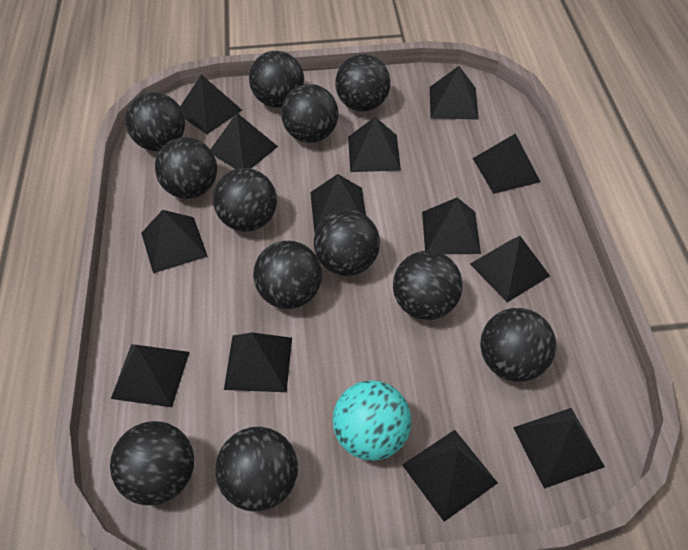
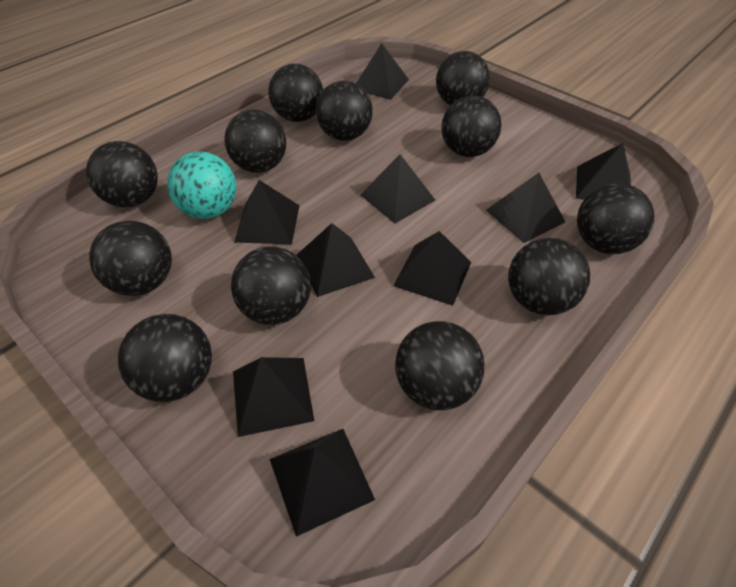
black pyramid: [111,344,189,407] [141,210,208,273] [180,74,242,134] [211,113,278,169] [224,332,292,392] [310,174,366,232] [348,117,401,172] [402,430,498,522] [422,198,481,254] [430,66,479,120] [470,236,550,302] [473,134,541,194] [513,408,605,489] = 13 -> [233,357,314,437] [234,180,300,244] [270,429,375,537] [297,223,375,297] [356,43,409,100] [360,154,435,223] [393,231,471,306] [486,173,565,243] [576,143,631,200] = 9

